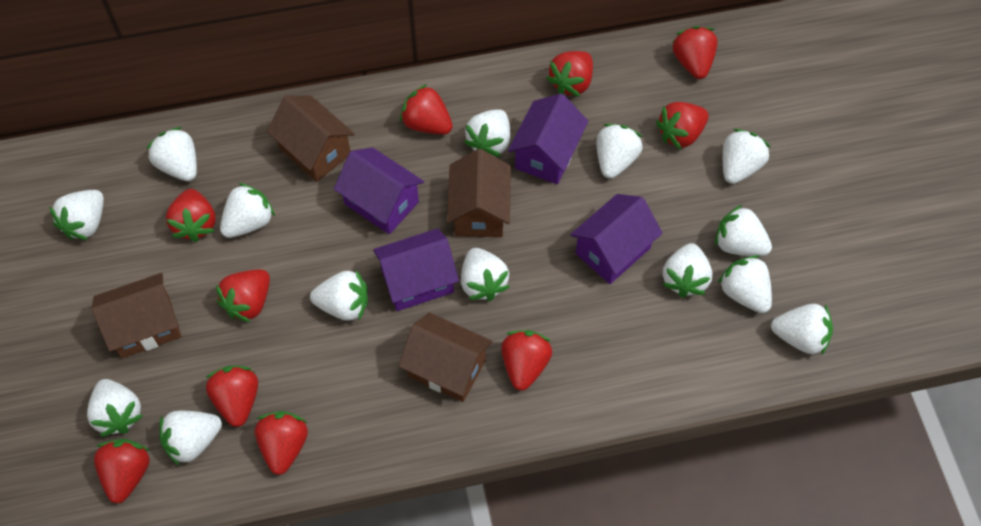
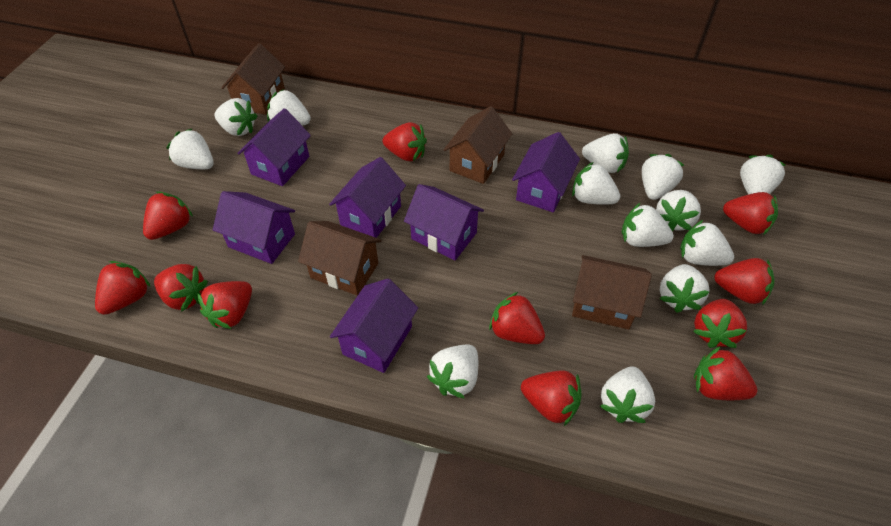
purple house: [334,147,424,234] [373,229,459,311] [508,94,588,184] [570,194,662,284] = 4 -> [213,191,295,264] [237,108,311,186] [329,157,406,238] [330,279,418,373] [404,184,484,260] [512,132,580,212] = 6
red strawberry: [94,439,150,504] [166,189,216,242] [206,365,258,427] [216,269,270,322] [255,411,308,475] [400,84,453,135] [501,330,552,390] [546,51,593,97] [656,102,709,150] [672,26,718,79] = 10 -> [95,261,151,315] [143,192,193,240] [154,264,208,312] [197,281,252,329] [382,122,427,161] [489,292,545,344] [521,370,582,426] [693,299,747,348] [694,347,757,400] [714,258,775,305] [723,192,778,235] = 11
white strawberry: [49,190,104,240] [87,379,144,437] [146,127,197,181] [160,411,222,466] [220,183,275,238] [310,270,368,321] [461,248,510,301] [464,109,510,157] [596,124,643,178] [663,243,713,298] [715,204,772,256] [718,255,772,313] [723,129,770,184] [771,304,833,356] = 14 -> [167,128,214,169] [215,98,257,136] [267,89,311,126] [427,345,478,399] [572,162,620,205] [582,133,629,173] [600,366,655,423] [622,202,674,247] [642,154,684,200] [656,190,701,231] [659,264,709,313] [680,220,734,266] [740,155,786,194] = 13

